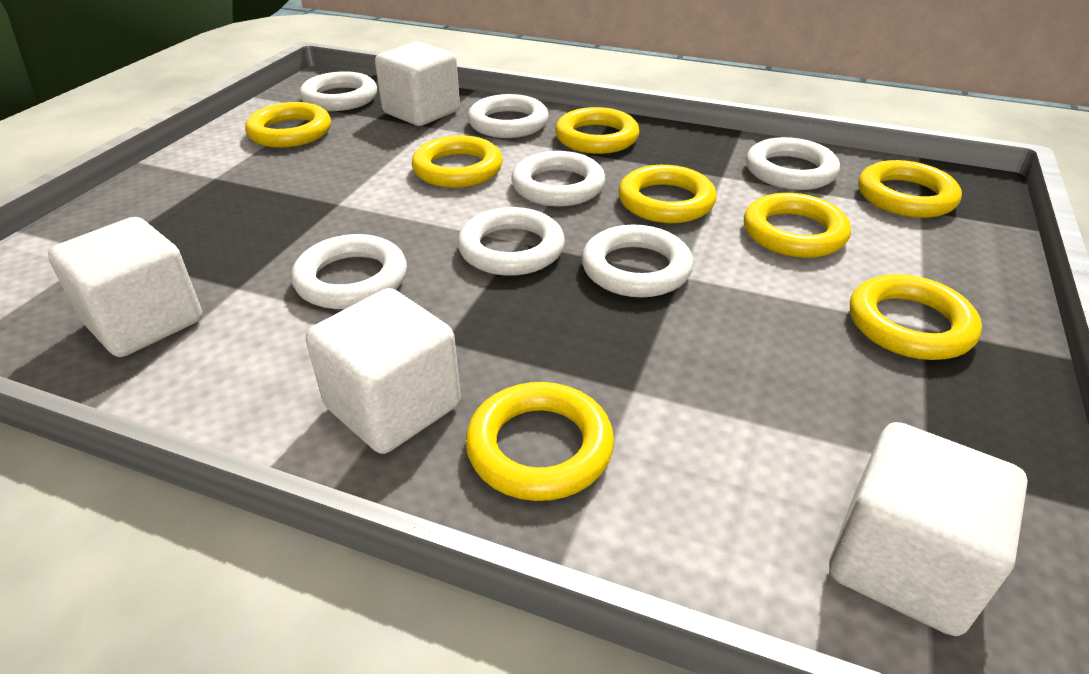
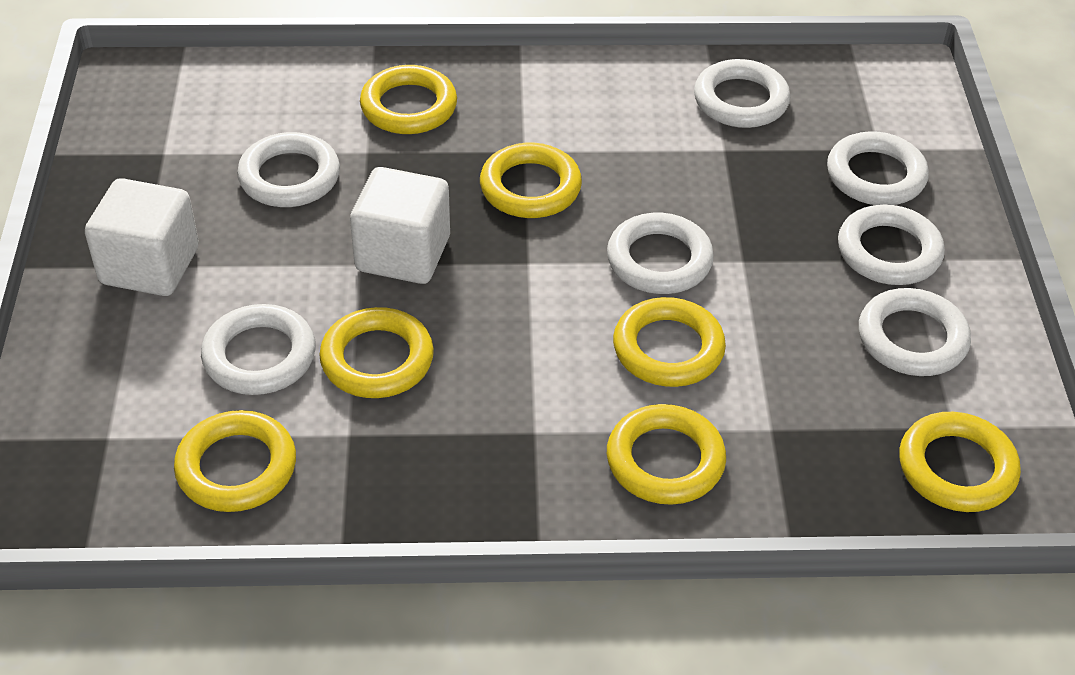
white cube: [48,217,202,357] [306,288,461,454] [375,42,460,126] [829,422,1028,636] = 4 -> [85,178,199,296] [350,167,450,284] = 2
yellow ring: [245,102,331,148] [412,135,503,188] [466,382,614,501] [555,107,640,154] [618,165,717,223] [744,193,851,258] [850,274,982,360] [858,160,962,218] = 8 -> [174,410,296,512] [319,307,434,398] [360,65,457,134] [480,143,582,218] [607,404,726,505] [613,297,726,387] [899,412,1021,512] = 7

